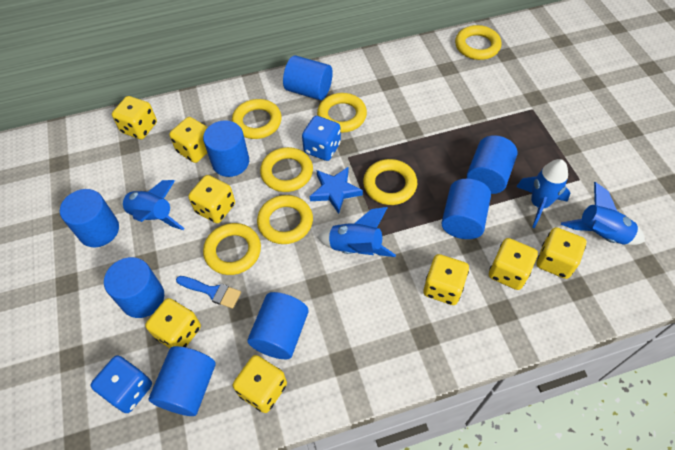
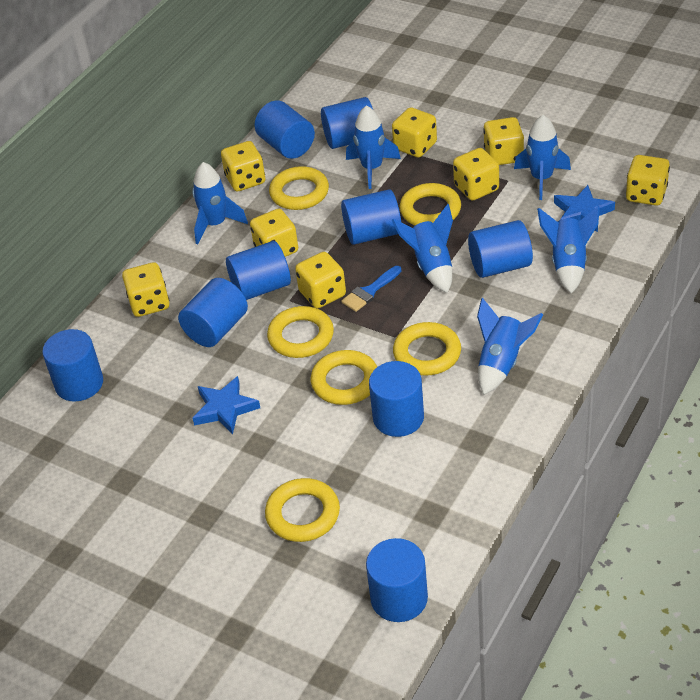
blue cylinder: [60,189,119,247] [104,257,164,318] [149,346,216,416] [203,120,249,177] [247,292,309,359] [283,55,333,100] [441,179,491,239] [467,135,517,194] = 8 -> [42,329,103,402] [178,278,248,347] [226,241,291,300] [255,101,315,159] [321,97,373,149] [341,189,401,245] [366,538,428,622] [369,361,424,437] [468,220,533,278] = 9
blue dice: [91,355,152,413] [302,116,341,161] = 2 -> none = 0
blue rocket: [120,180,185,230] [317,207,396,257] [516,159,571,228] [561,182,645,245] = 4 -> [192,162,248,244] [346,105,401,189] [392,204,453,293] [477,297,543,395] [514,115,571,200] [537,206,600,293] = 6
blue star: [310,167,363,214] = 1 -> [193,376,260,435] [554,185,615,232] = 2
yellow ring: [203,223,261,275] [232,99,282,139] [257,195,313,244] [260,147,313,192] [317,93,367,133] [363,159,417,205] [455,25,501,60] = 7 -> [265,478,340,542] [267,306,334,358] [269,166,329,210] [310,350,377,405] [393,322,461,376] [400,183,461,225] = 6

